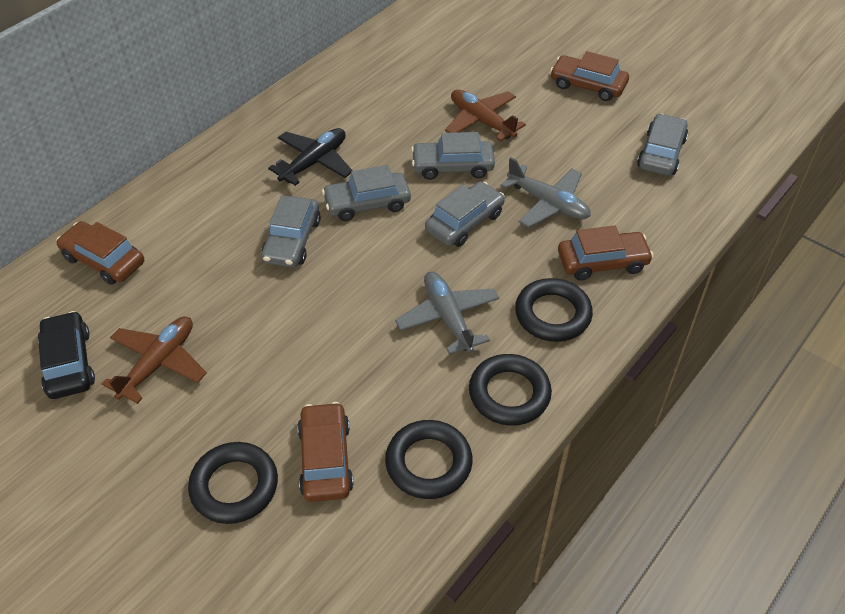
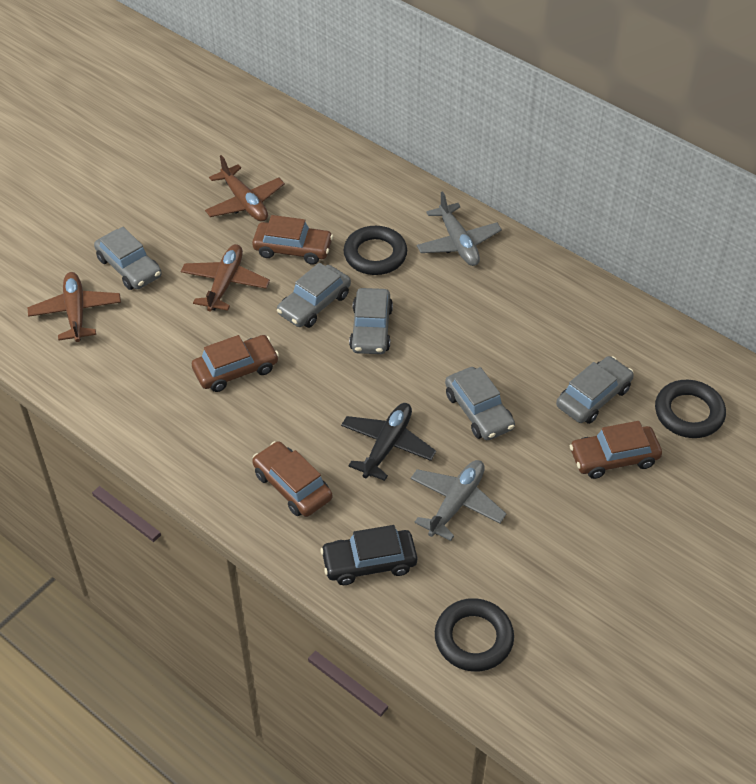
black ring: [188,442,278,524] [385,420,473,499] [469,354,552,426] [515,278,593,342] = 4 -> [344,226,407,275] [435,598,514,672] [655,380,726,438] = 3
brown plane: [102,317,207,404] [445,90,526,141] = 2 -> [27,272,121,342] [181,244,270,311] [205,155,285,222] = 3

